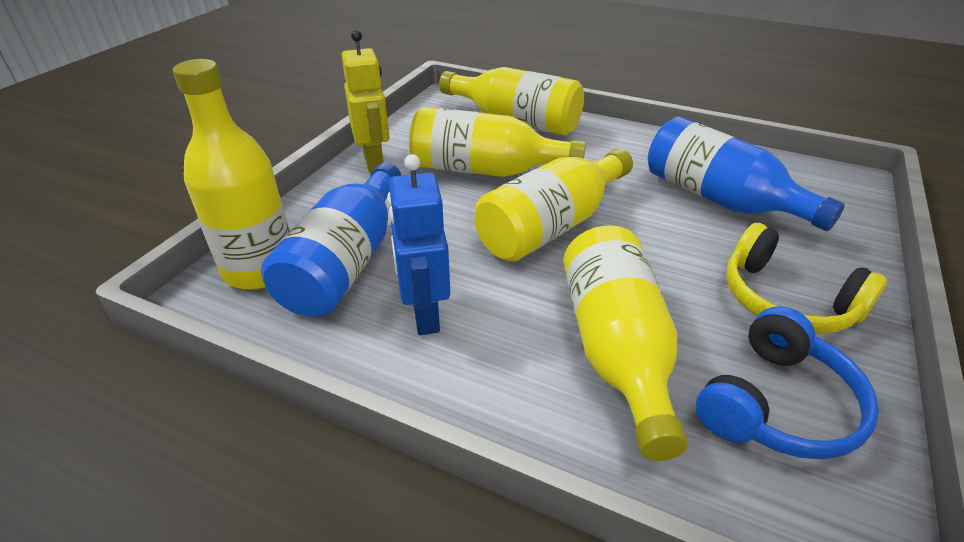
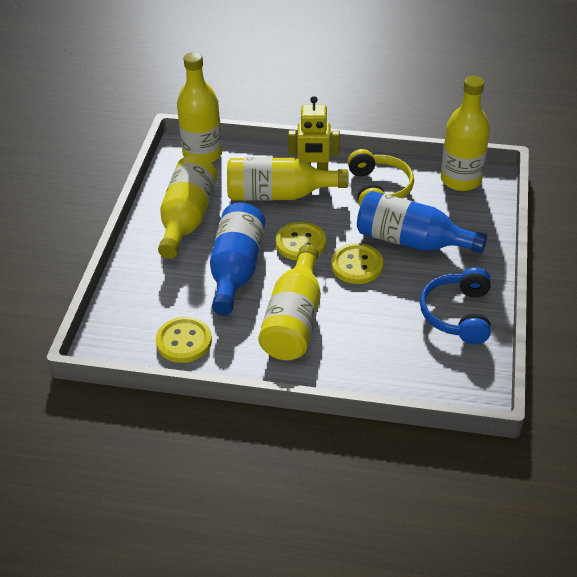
blue robot: [387,154,450,335] = 1 -> none = 0
yellow button: none = 0 -> [156,317,212,363] [276,222,326,261] [331,243,383,284] = 3

